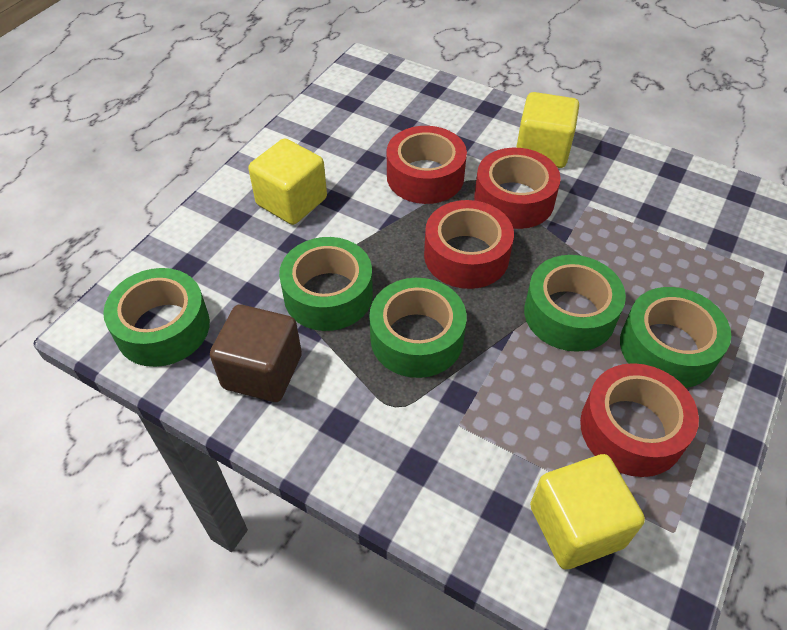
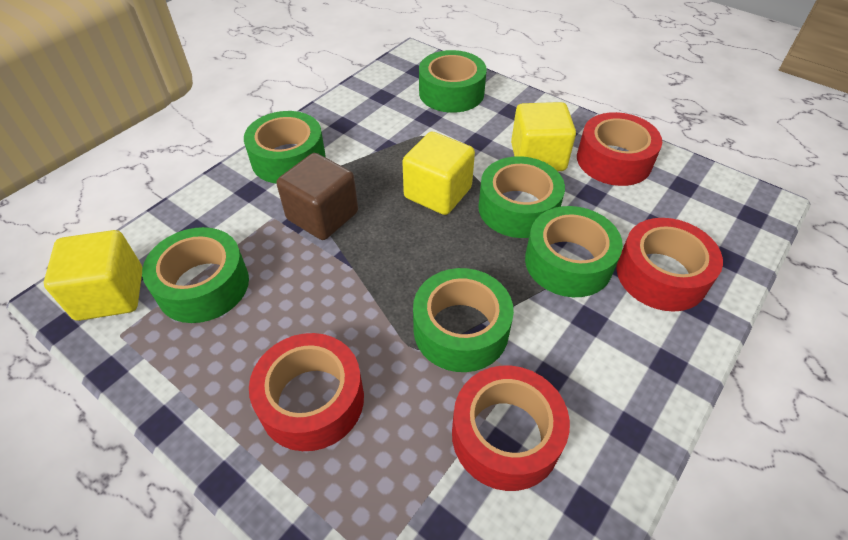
green tape: [103,268,210,367] [279,237,373,331] [369,278,467,378] [524,255,626,352] [620,287,731,388] = 5 -> [142,227,249,323] [244,111,326,184] [413,268,514,372] [419,50,487,113] [478,156,565,238] [525,206,623,297] = 6

